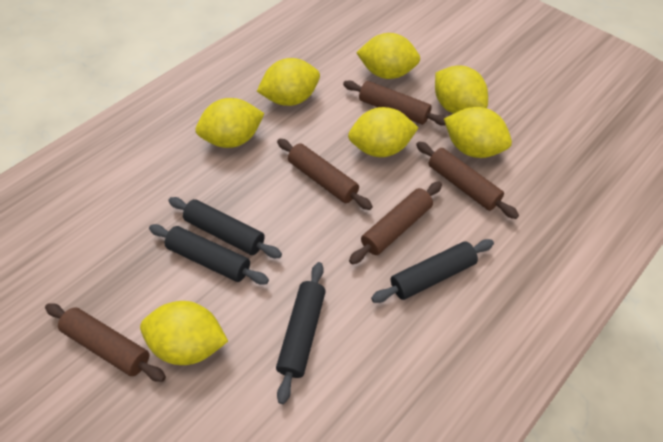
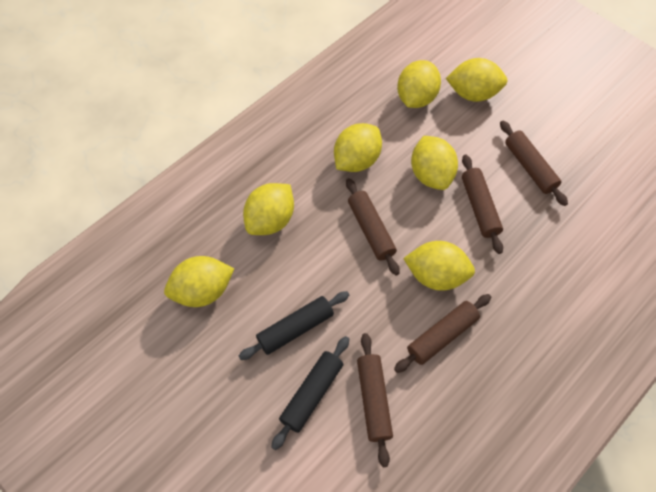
black rolling pin: [149,224,269,285] [168,197,282,258] [276,262,326,404] [371,239,494,303] = 4 -> [239,291,349,360] [271,336,349,450] = 2

